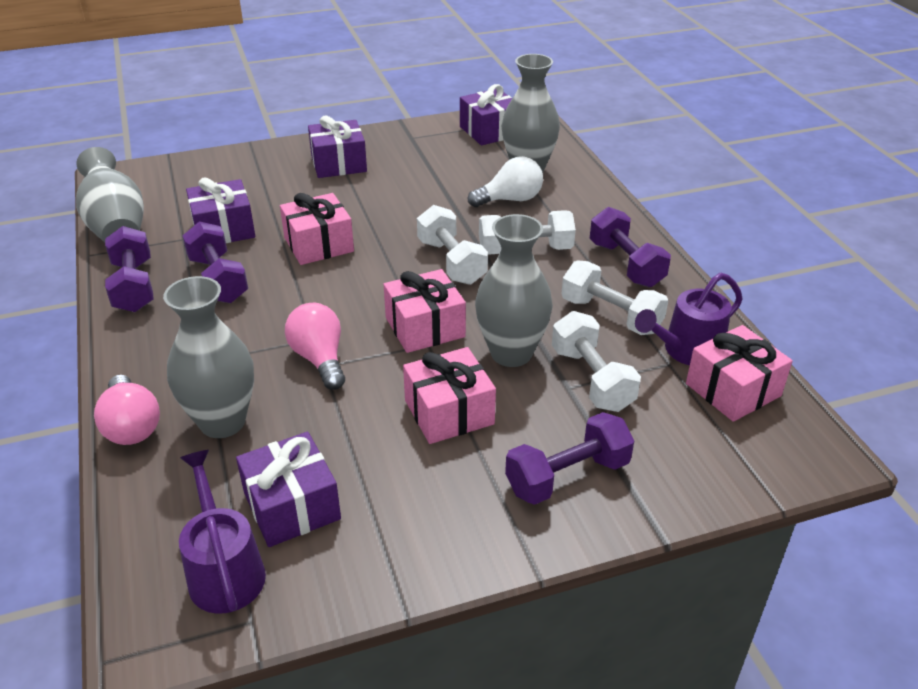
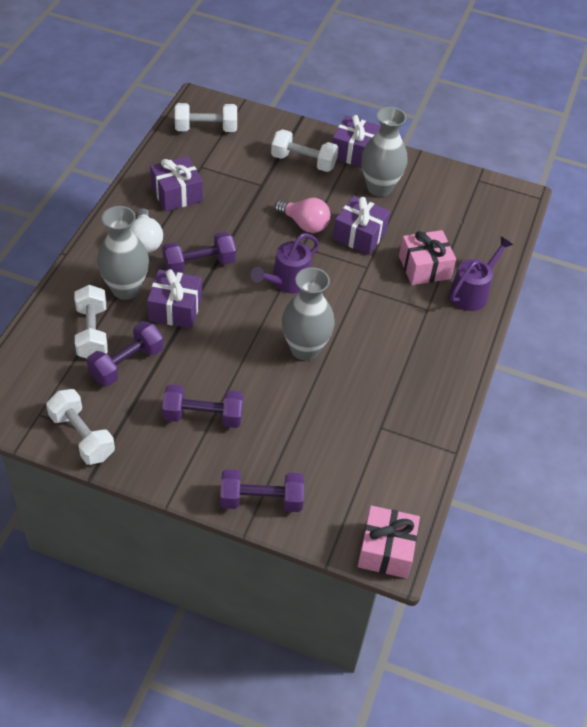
grey vase: [76,147,144,243] [163,276,254,438] [475,214,553,367] [502,54,560,173] = 4 -> [97,206,149,300] [282,267,335,361] [362,107,408,197] = 3
pink gift: [280,193,354,265] [384,269,466,353] [403,347,496,444] [686,325,793,422] = 4 -> [358,505,420,578] [399,230,456,285] = 2
pink light bulb: [94,375,160,445] [285,303,345,390] = 2 -> [275,198,331,233] = 1

